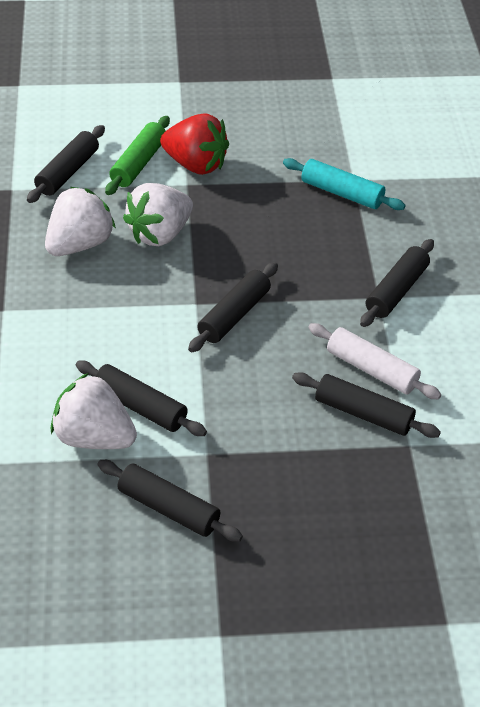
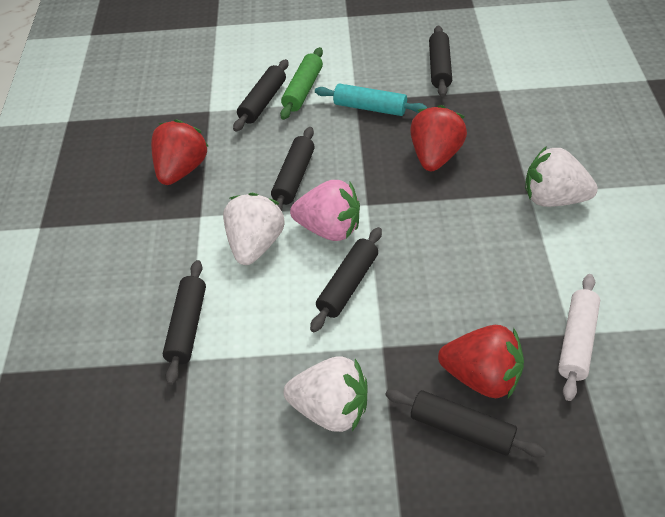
pink strawberry: none = 0 -> [290,180,360,241] = 1
red strawberry: [160,113,229,175] = 1 -> [151,119,209,185] [410,105,467,171] [438,325,524,398] = 3

